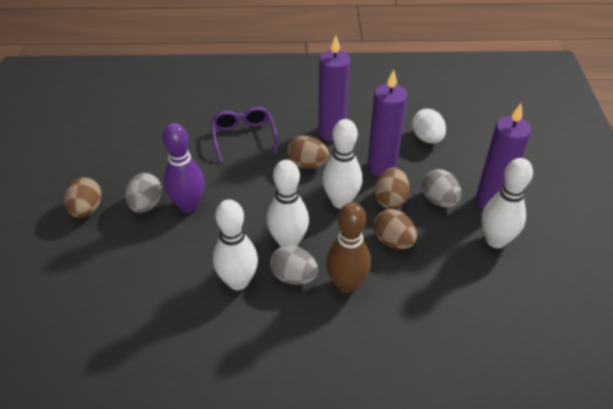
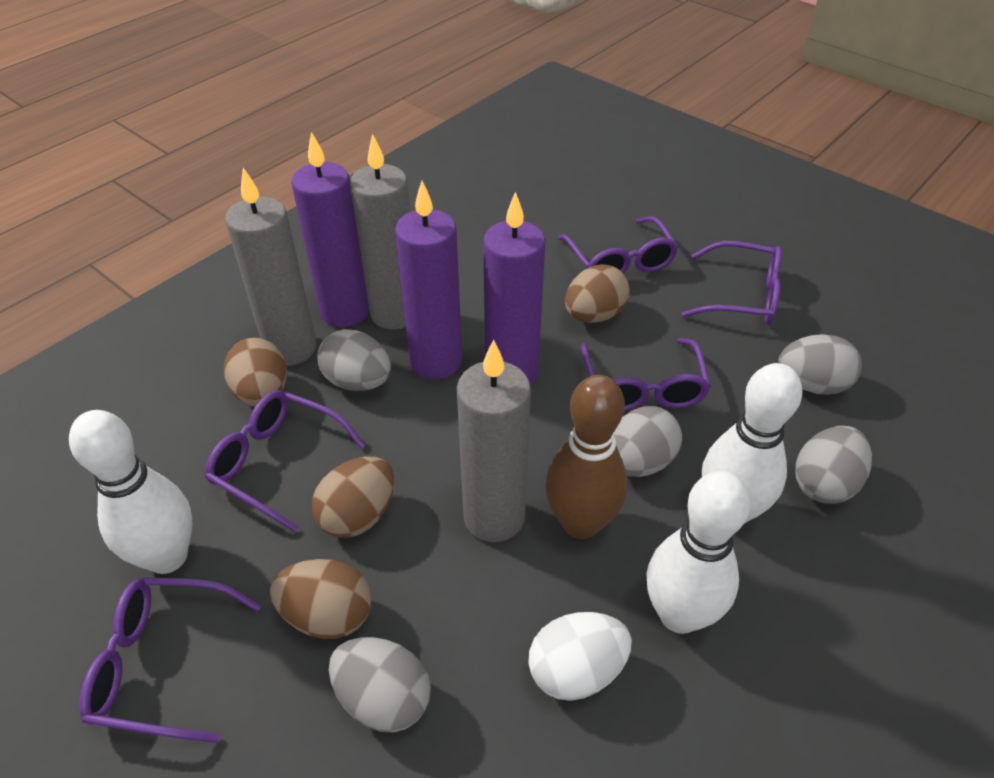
grey candle: none = 0 -> [225,168,316,366] [350,134,410,330] [457,339,531,542] = 3
grey egg: [125,173,162,213] [270,245,318,285] [422,169,462,208] = 3 -> [317,329,391,391] [329,637,431,733] [614,406,682,477] [778,334,862,395] [795,426,872,504] = 5
purple bowling pin: [162,123,205,213] = 1 -> none = 0
purple glasses: [211,107,277,162] = 1 -> [79,577,261,743] [205,390,366,532] [558,216,679,274] [581,338,711,411] [682,241,782,324] = 5
white bowling pin: [213,200,258,290] [267,160,309,247] [322,119,362,209] [482,158,533,248] = 4 -> [69,410,192,574] [646,471,751,634] [702,363,802,524] = 3

